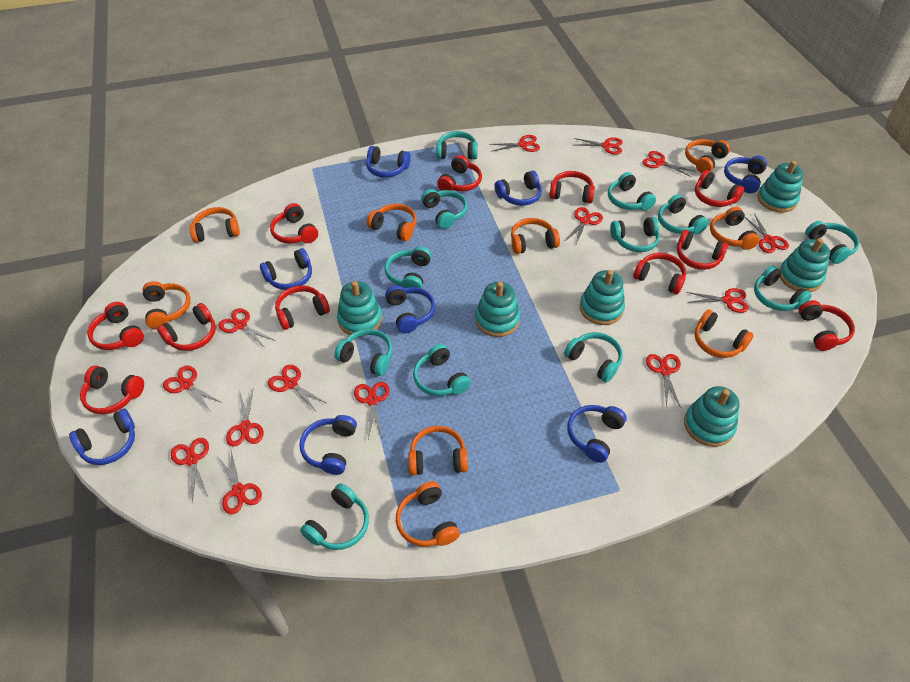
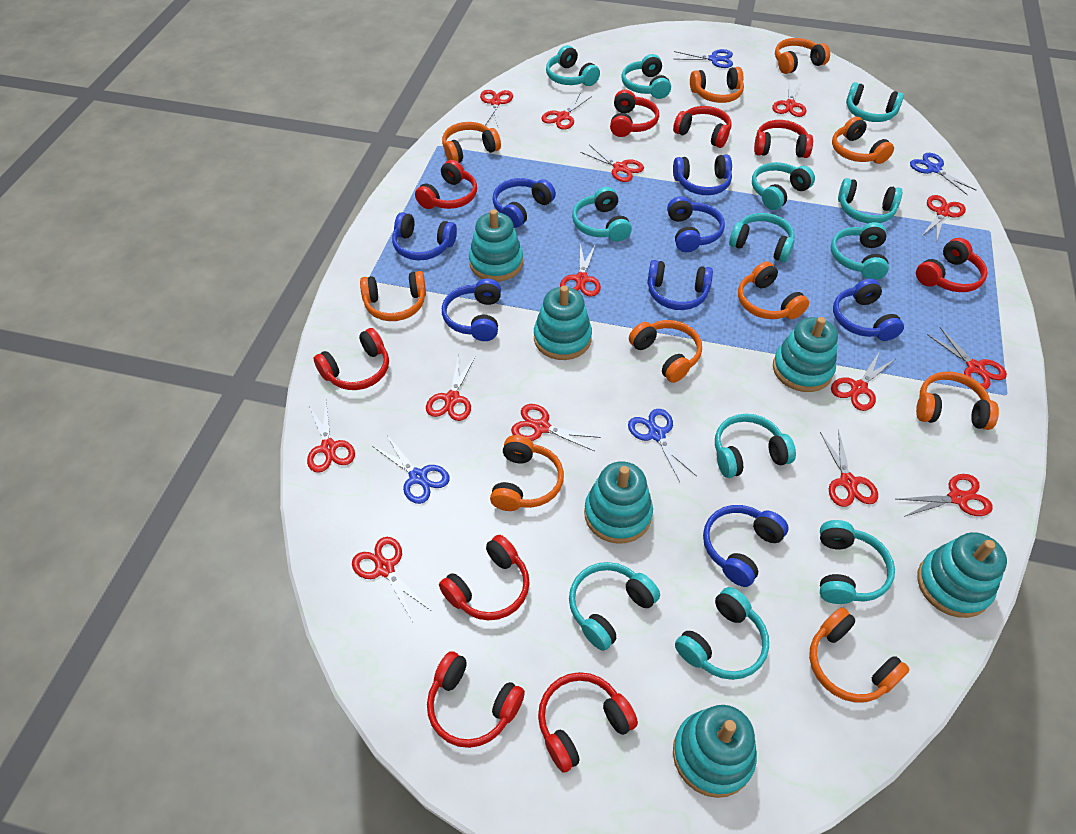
blue scissors: none = 0 -> [372,435,450,504] [628,409,696,482] [674,49,733,68] [910,153,977,195] = 4
orange headphones: [143,281,191,329] [190,207,240,243] [367,204,417,241] [396,481,460,547] [409,426,468,475] [511,218,560,254] [685,139,730,173] [694,309,754,358] [710,207,760,250] = 9 -> [360,271,426,321] [442,122,501,163] [490,435,564,511] [629,320,702,383] [690,67,744,103] [738,261,809,319] [775,38,830,74] [809,607,910,703] [832,117,894,164] [916,372,999,430] = 10
red headphones: [80,366,144,414] [87,302,144,350] [157,303,216,351] [270,203,318,244] [275,285,330,330] [437,155,482,191] [549,171,595,203] [633,253,686,295] [677,230,729,270] [695,170,744,207] [799,300,855,351] = 11 -> [314,328,389,390] [415,160,477,209] [427,651,525,748] [439,535,530,621] [538,672,638,773] [610,90,659,137] [673,106,731,148] [754,120,813,158] [916,238,988,292] = 9

